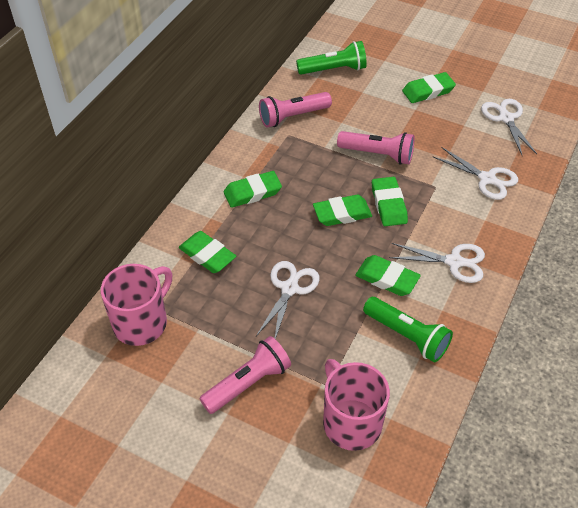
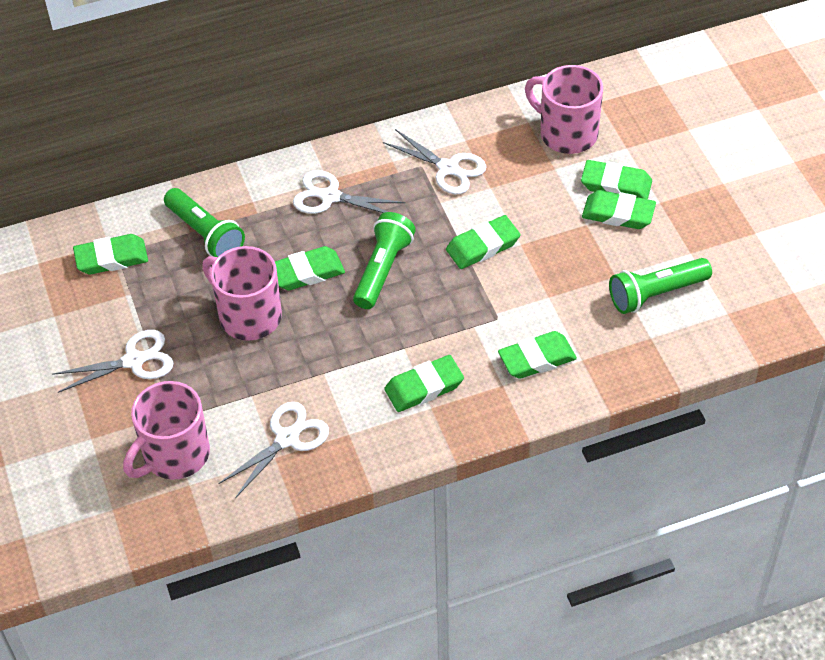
green eraser: [179,231,236,273] [224,171,282,208] [313,195,372,226] [355,255,421,296] [372,177,408,226] [402,72,456,103] = 6 -> [73,234,148,275] [275,246,345,291] [384,355,464,412] [446,215,521,269] [498,331,577,379] [581,160,652,199] [582,190,656,229] = 7
green flashlight: [296,41,367,75] [363,297,453,363] = 2 -> [164,188,245,257] [353,212,416,309] [609,258,712,314] = 3
pink flashlight: [199,336,291,414] [259,92,332,128] [337,131,415,165] = 3 -> none = 0
pink mug: [101,264,172,346] [323,359,390,451] = 2 -> [123,381,210,480] [202,246,282,341] [525,65,603,154] = 3

